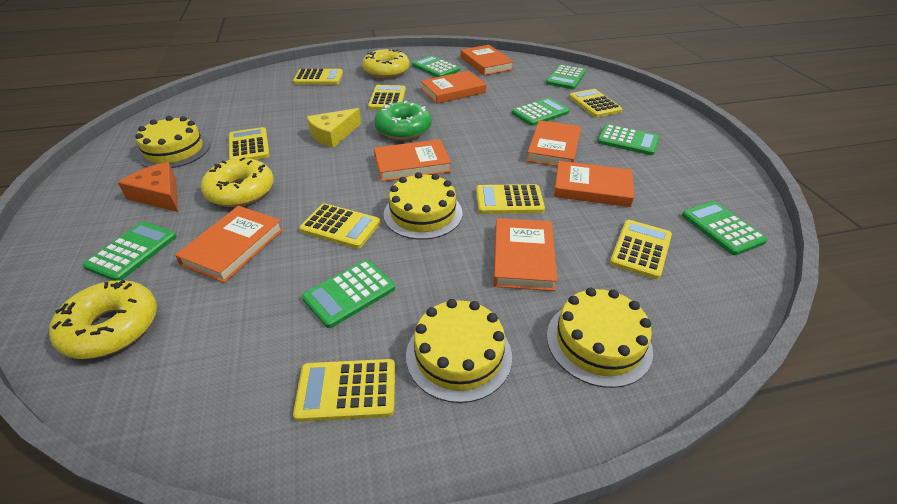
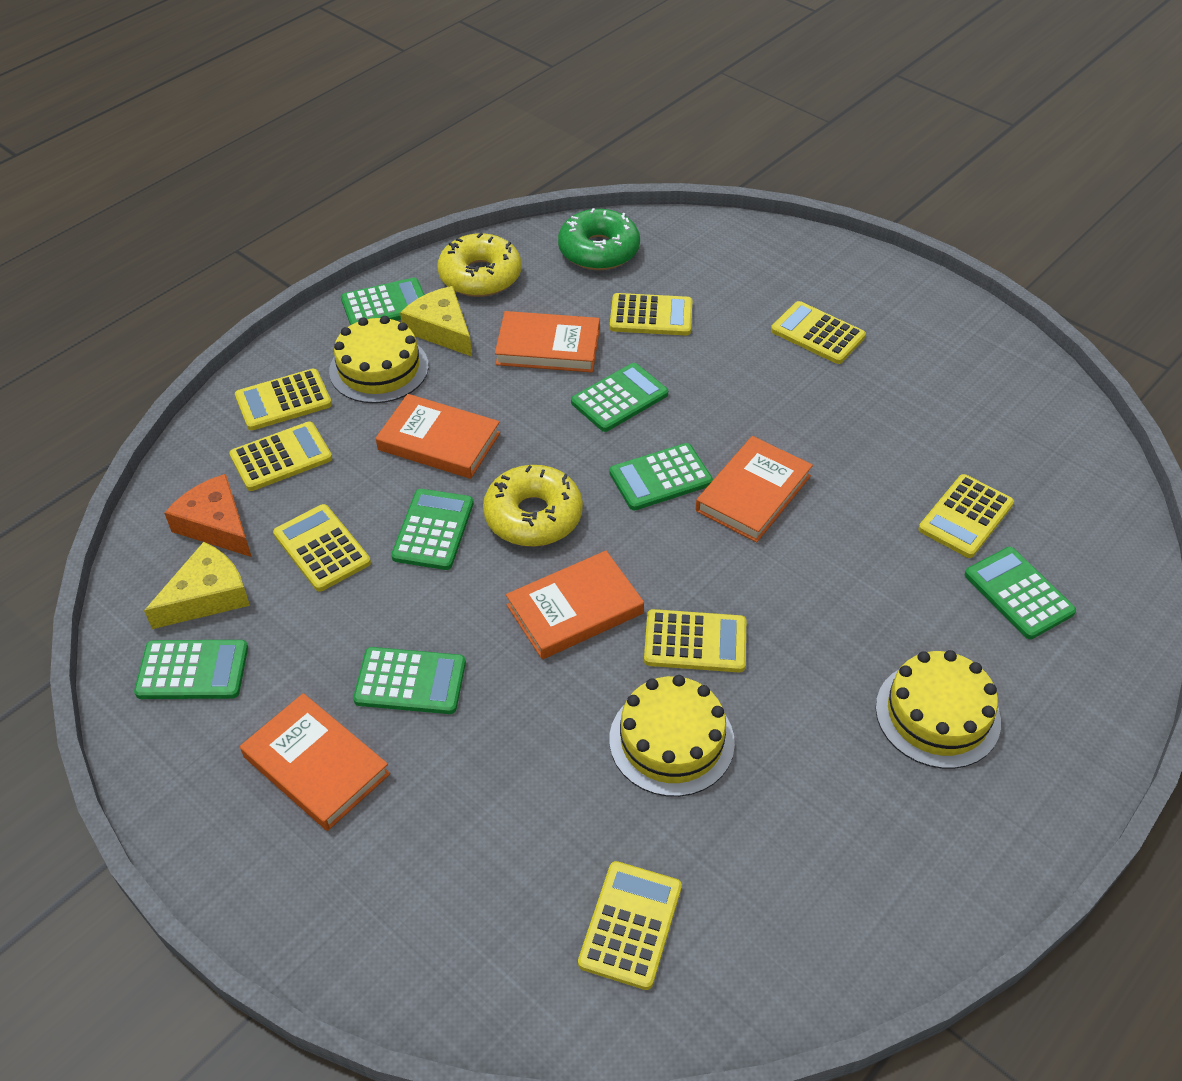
orange book: [175,206,283,283] [374,139,451,182] [421,71,486,104] [461,45,514,76] [493,218,558,291] [527,120,581,167] [554,161,634,207] = 7 -> [240,693,390,831] [376,394,500,479] [495,311,600,372] [506,551,644,659] [695,436,813,542] = 5
yellow cake: [135,116,210,168] [384,172,462,240] [406,299,512,403] [547,288,653,388] = 4 -> [329,316,429,403] [609,675,735,797] [876,650,1001,769] = 3
yellow cheese: [307,108,361,148] = 1 -> [144,542,250,629] [400,286,472,357] = 2
yellow donut: [49,280,157,359] [201,157,274,207] [362,48,410,78] = 3 -> [437,233,521,297] [483,465,583,547] = 2

